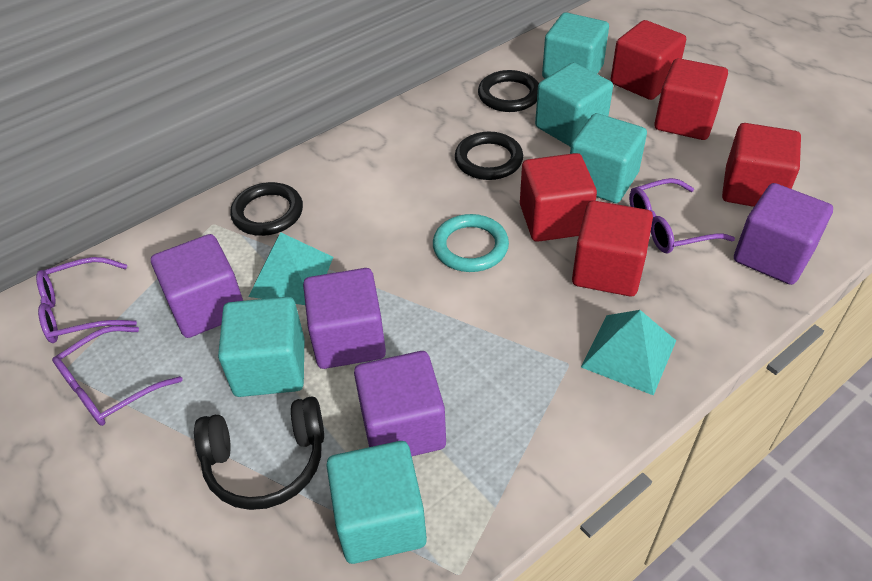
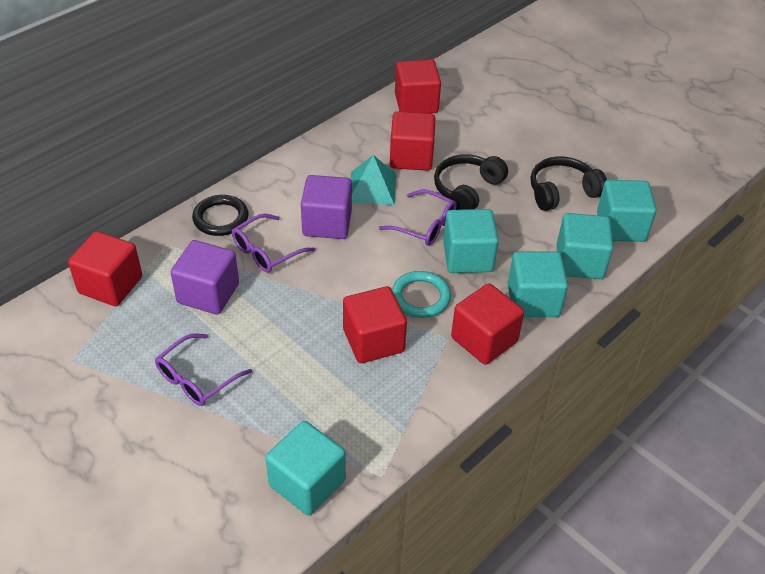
black headphones: [194,396,324,510] = 1 -> [434,154,508,210] [530,156,607,211] = 2
black ring: [230,182,303,236] [455,132,523,180] [478,70,539,112] = 3 -> [192,195,249,236] = 1
purple cube: [151,234,243,338] [303,268,386,369] [354,351,446,456] [734,183,833,285] = 4 -> [171,240,239,315] [301,175,352,239] = 2
turquoise pyramid: [249,232,333,305] [581,310,676,396] = 2 -> [350,155,397,205] = 1

